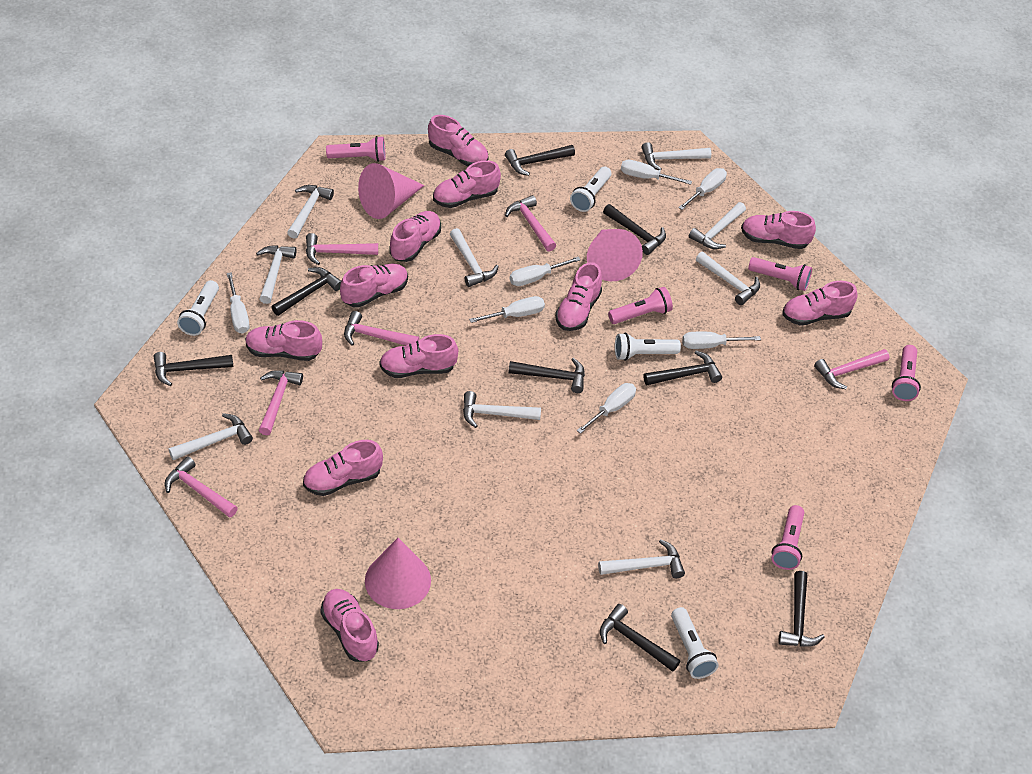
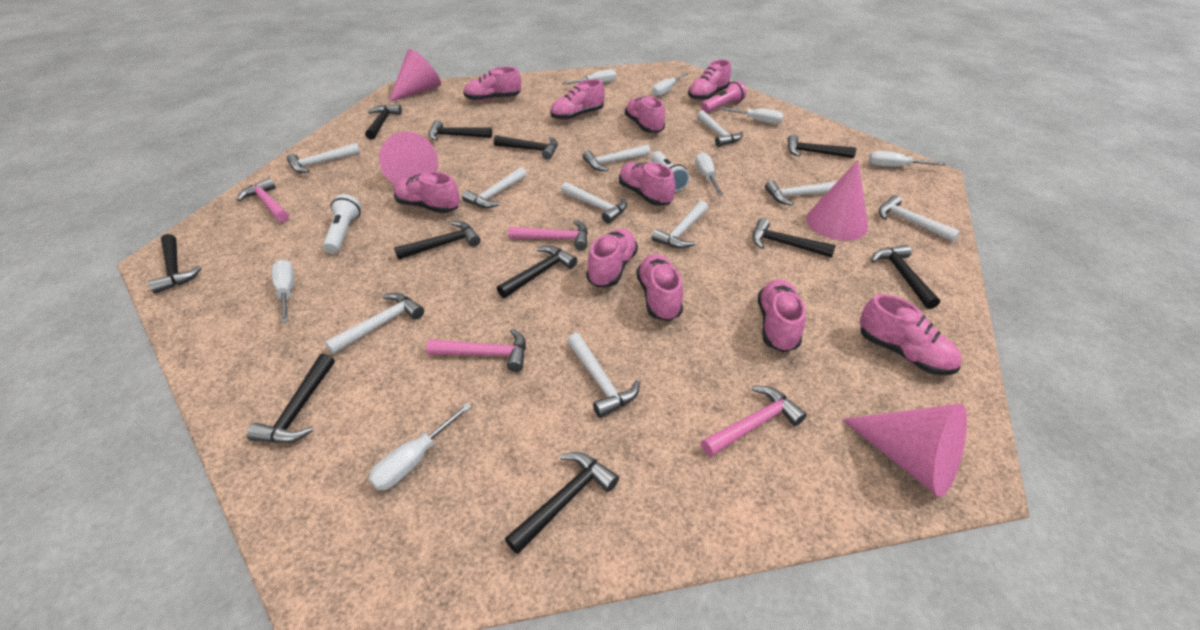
black hammer: [154,352,233,386] [271,267,341,316] [505,145,575,176] [508,358,585,393] [600,604,680,672] [603,204,666,255] [644,351,722,385] [778,571,825,647] = 8 -> [148,234,202,294] [247,354,334,443] [365,105,402,140] [394,221,480,260] [429,120,492,141] [494,135,558,160] [497,246,577,298] [505,452,619,554] [752,218,836,258] [788,134,856,158] [871,245,940,309] = 11
pink cone: [358,163,424,219] [365,538,431,609] [587,229,643,281] = 3 -> [379,132,438,185] [389,49,441,102] [806,160,868,241] [842,404,967,497] = 4
pink flashlight: [326,136,385,162] [608,287,673,324] [748,257,812,291] [771,505,804,570] [892,345,921,401] = 5 -> [701,81,746,113] = 1
pink hammer: [165,456,238,518] [259,370,303,435] [306,233,378,265] [344,311,419,346] [505,195,556,252] [814,349,889,389] = 6 -> [237,178,289,222] [426,328,526,372] [508,220,588,251] [701,386,807,457] = 4
pink shoe: [245,320,322,361] [303,440,383,496] [320,589,379,662] [340,264,408,308] [379,334,458,378] [390,211,441,262] [428,115,489,166] [433,160,501,208] [555,262,602,331] [741,211,816,249] [782,281,857,326] = 11 -> [394,171,460,213] [463,67,521,101] [550,79,605,120] [586,228,638,287] [619,162,675,206] [625,96,665,133] [636,254,683,321] [688,59,731,101] [758,279,806,352] [859,294,962,375] = 10
white flashlight: [177,280,219,336] [570,167,611,212] [615,333,681,361] [671,607,719,679] = 4 -> [323,194,361,254] [651,151,690,191] = 2
white hammer: [168,413,253,460] [256,245,296,304] [287,185,334,239] [450,228,499,287] [463,391,541,428] [598,539,685,578] [641,142,711,170] [689,202,746,249] [696,252,760,305] = 9 -> [287,143,360,173] [325,293,424,355] [462,167,527,208] [561,182,627,224] [567,333,640,418] [582,144,651,171] [651,201,708,249] [697,110,743,147] [765,180,838,206] [879,195,961,242] = 10

